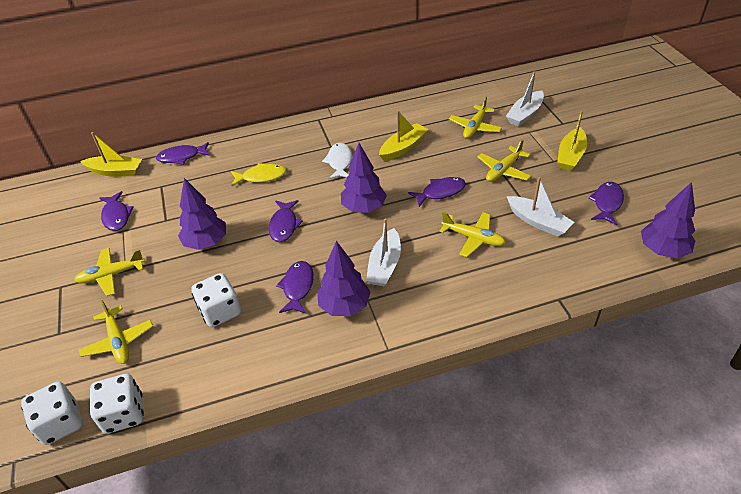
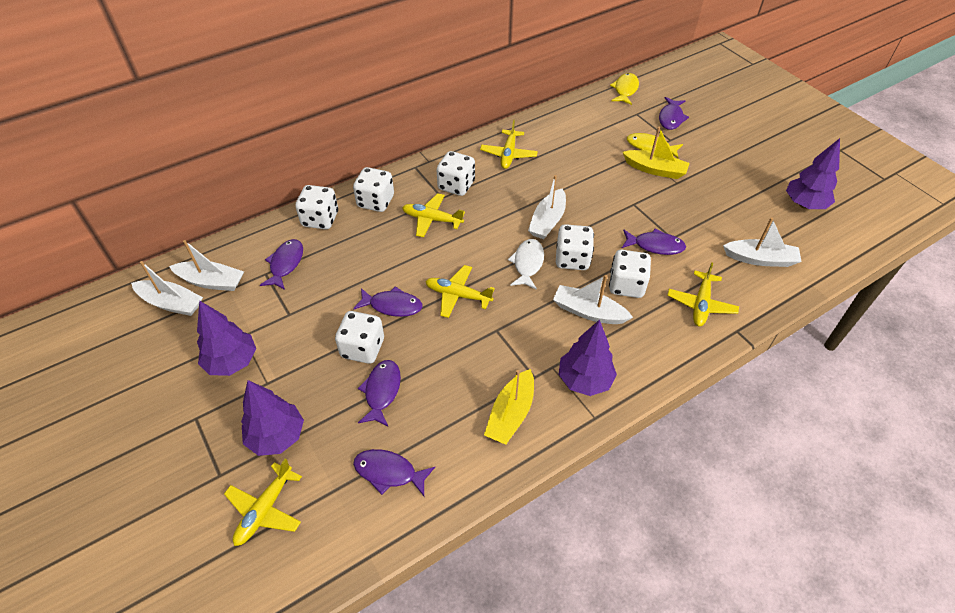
white boat: [366,219,401,287] [506,71,544,126] [506,177,574,237] = 3 -> [131,261,203,316] [169,240,244,291] [528,175,566,239] [553,275,633,324] [723,217,801,267] = 5
white dice: [21,381,83,445] [90,374,144,433] [191,273,241,327] = 3 -> [295,185,338,229] [335,311,384,364] [353,167,394,212] [436,151,475,196] [556,224,594,270] [609,250,651,298] = 6
yellow boat: [80,132,142,177] [379,111,429,161] [557,111,587,171] = 3 -> [484,369,534,445] [623,127,690,179] = 2
yellow fish: [231,163,286,186] = 1 -> [610,73,639,105] [627,133,683,158] = 2

